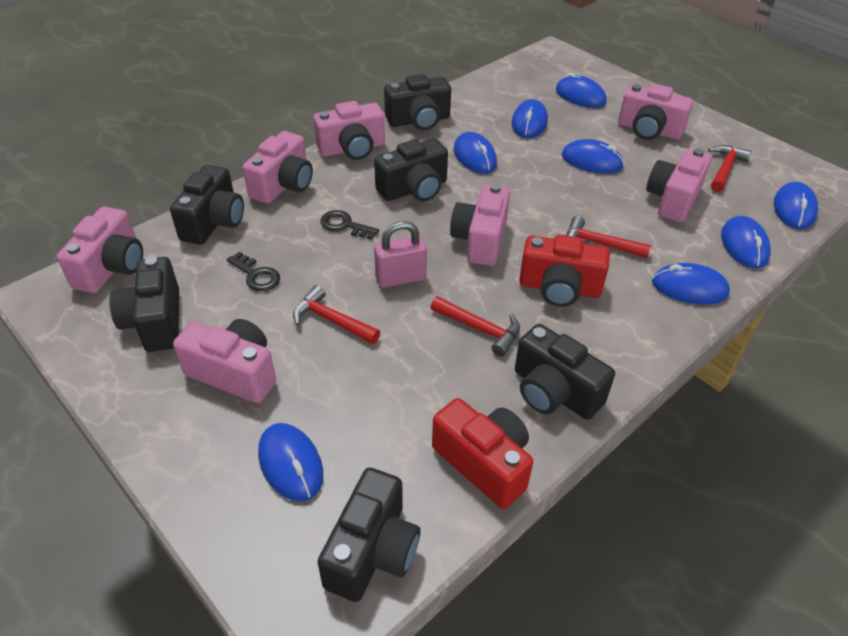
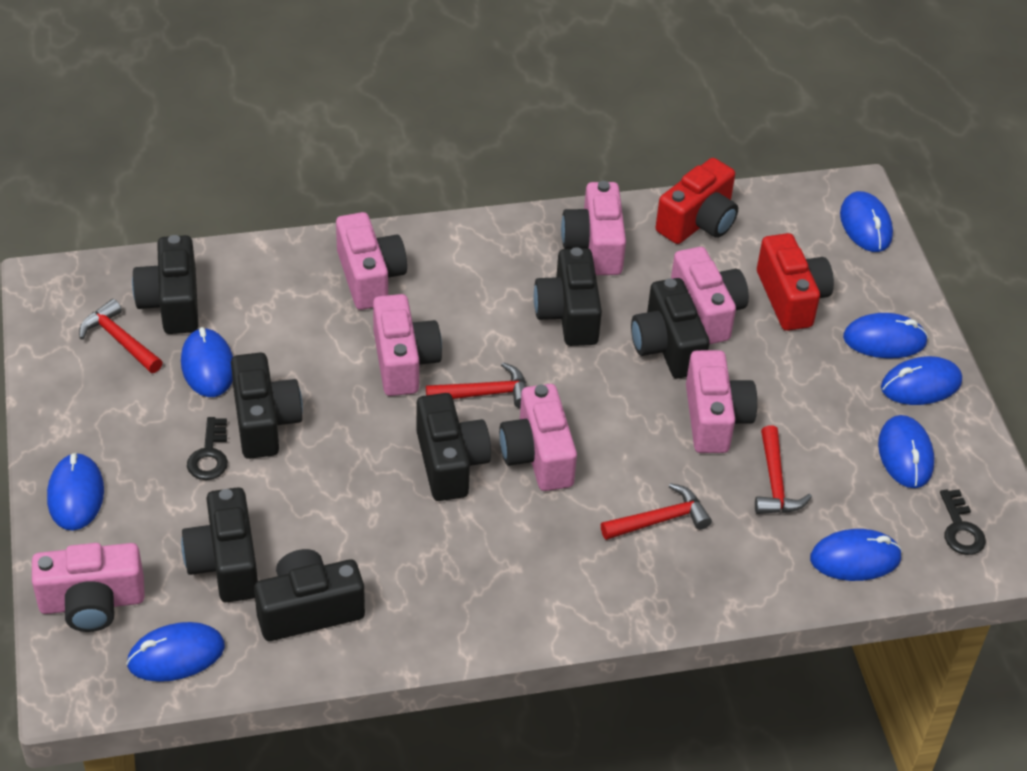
black camera: [109,257,179,352] [170,165,244,245] [317,468,421,602] [374,139,448,201] [384,74,451,130] [515,324,615,420] = 6 -> [132,235,198,334] [181,487,258,602] [231,353,303,459] [254,549,365,641] [416,393,491,501] [534,247,602,346] [631,278,710,379] = 7
pink padlock: [374,221,427,288] = 1 -> none = 0

